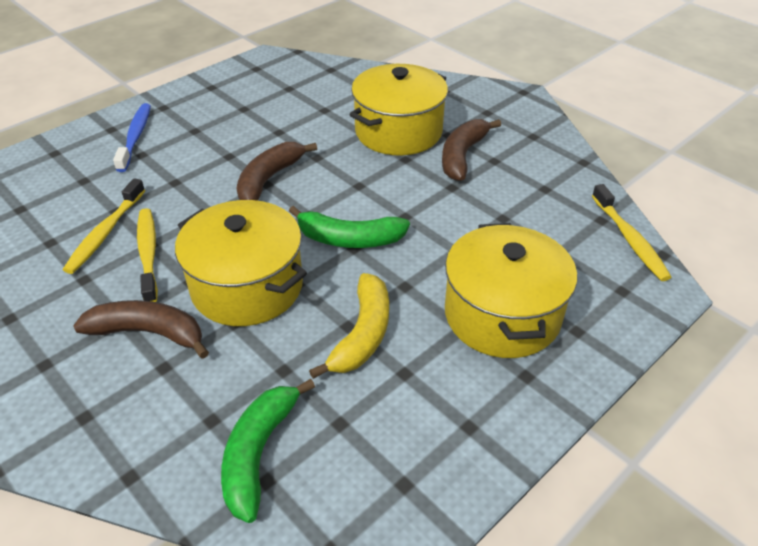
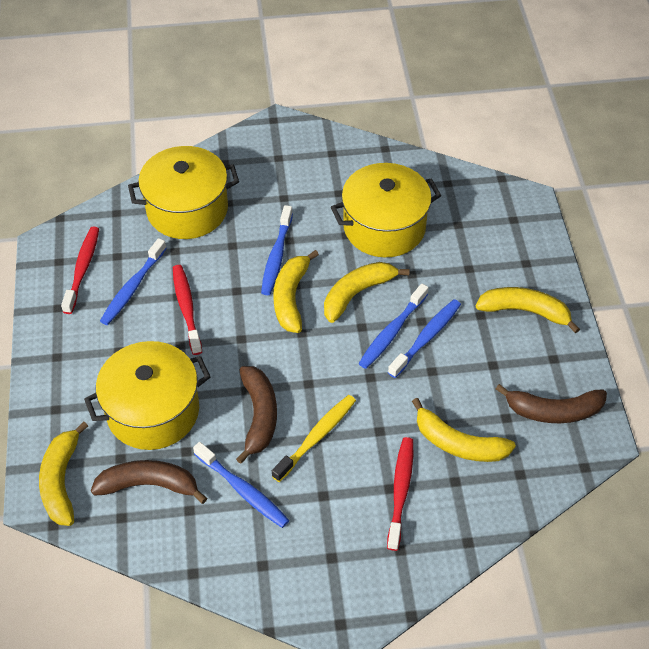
blue toothbrush: [113,103,151,172] = 1 -> [100,238,167,325] [193,442,289,528] [261,205,293,295] [358,283,429,369] [388,299,461,378] = 5
green banana: [221,379,315,523] [289,206,410,248] = 2 -> none = 0
red toothbrush: none = 0 -> [61,227,99,314] [173,265,202,355] [387,437,413,551] = 3
yellow banana: [309,273,389,379] = 1 -> [39,421,88,526] [273,250,319,333] [324,262,409,323] [412,398,516,462] [475,287,580,334] = 5
yellow toothbrush: [63,178,145,274] [137,208,158,302] [592,184,672,281] = 3 -> [272,395,356,482] = 1

